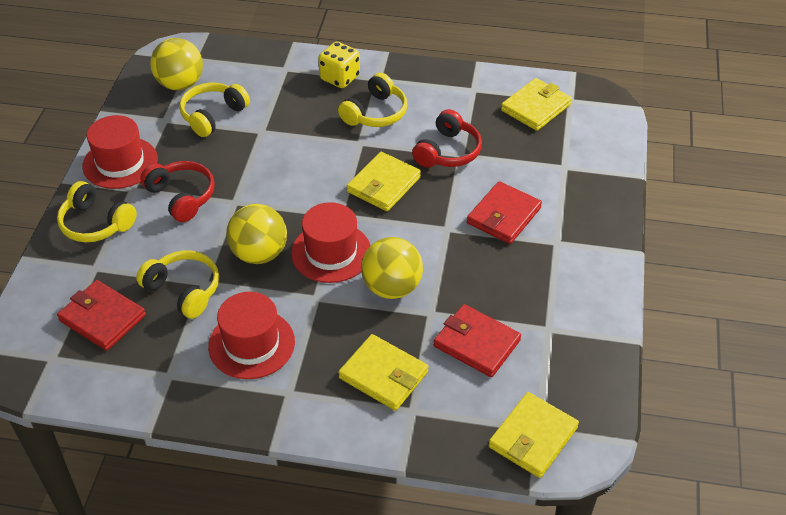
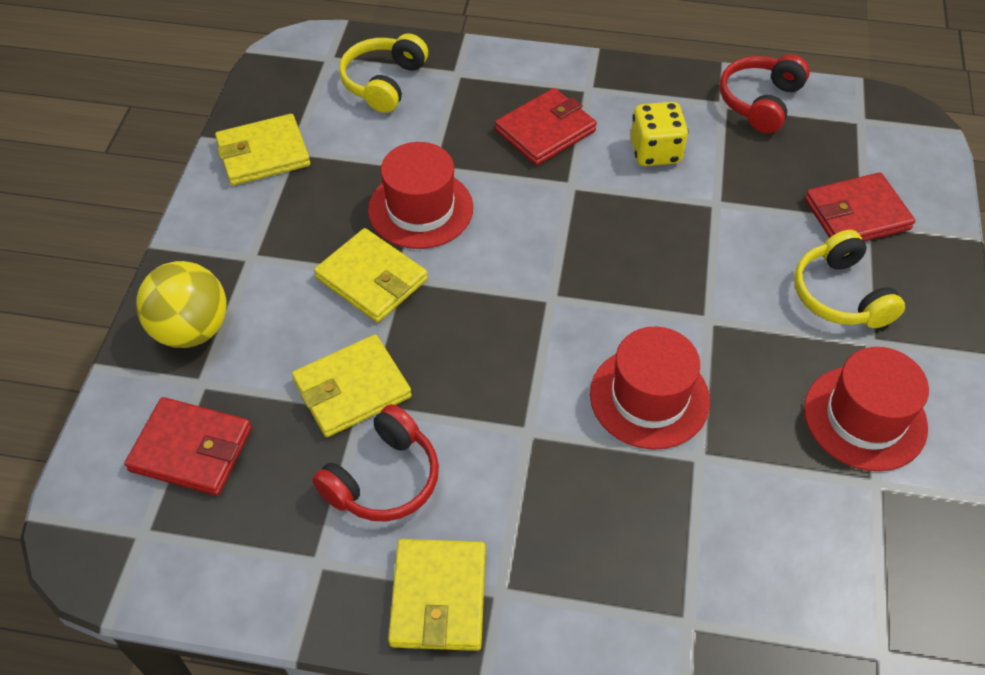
yellow ball: [150,38,203,90] [226,204,287,264] [361,237,423,299] = 3 -> [136,261,226,348] = 1
yellow headphones: [57,181,137,242] [136,250,219,319] [179,83,250,137] [338,73,407,127] = 4 -> [339,33,428,113] [794,230,905,328] = 2

